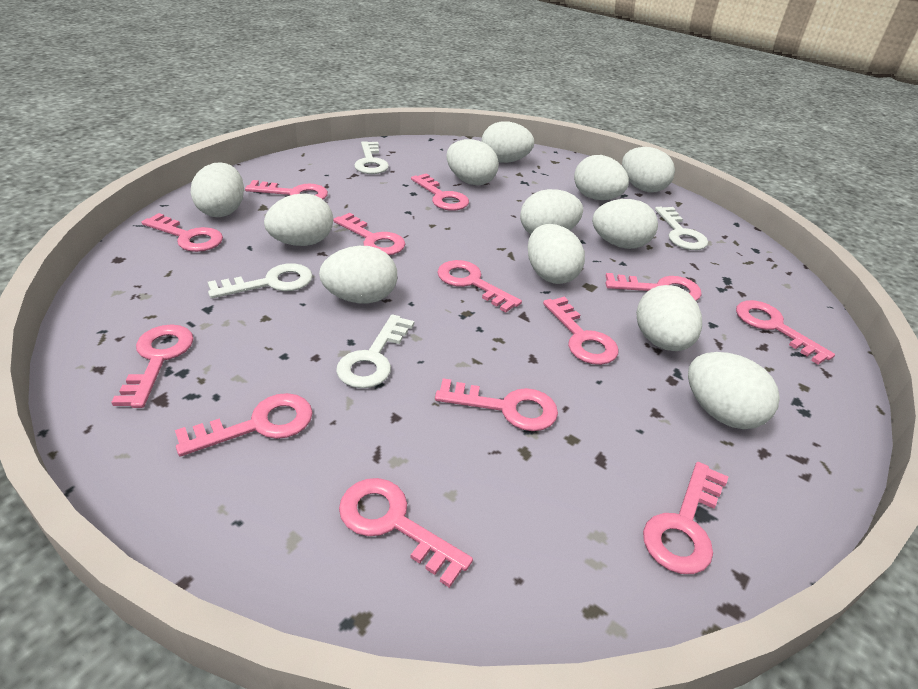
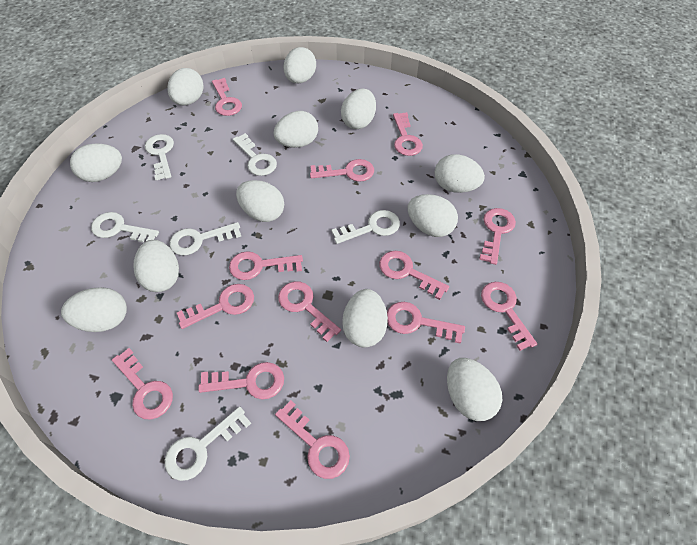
white key: [208,263,313,299] [336,314,414,388] [354,141,389,174] [655,207,708,250] = 4 -> [91,212,159,242] [145,134,174,180] [165,407,251,481] [170,222,241,255] [233,133,277,176] [331,210,400,244] = 6

